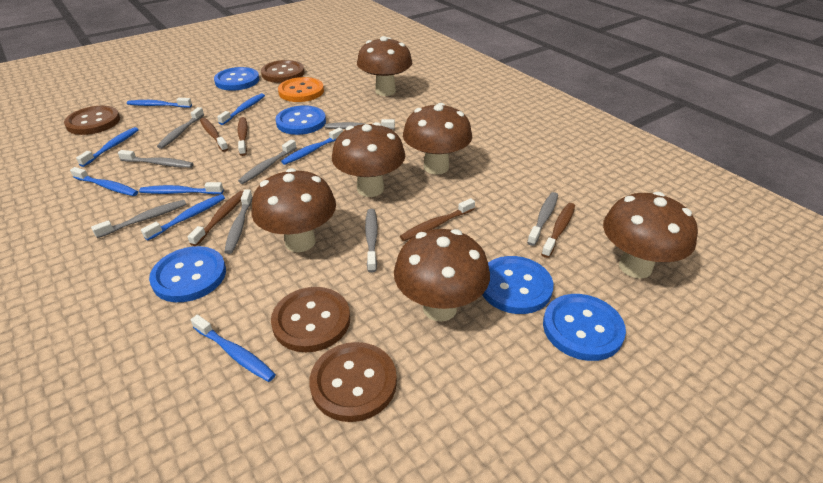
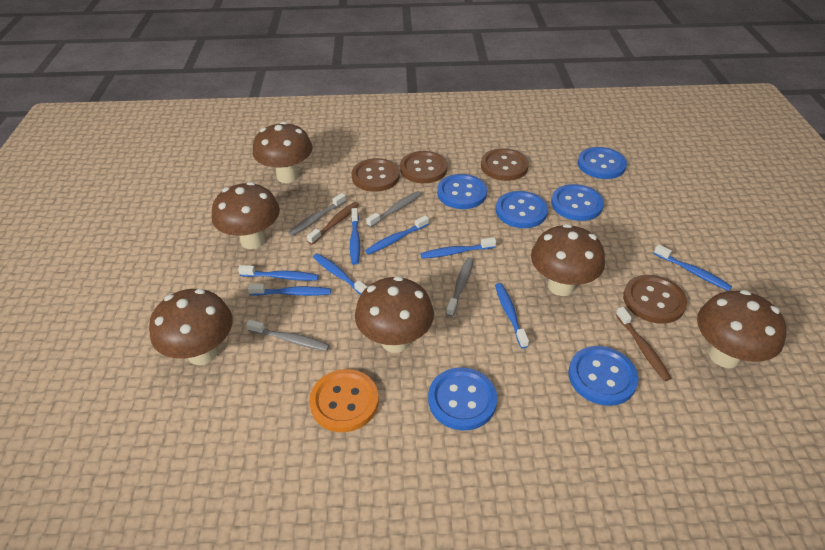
blue button: [149,246,226,302] [214,67,260,91] [275,105,326,135] [482,256,554,314] [543,294,626,361] = 5 -> [428,367,497,430] [437,174,487,209] [496,191,548,228] [551,184,604,221] [568,346,638,406] [578,147,627,179] = 6
brown toothbrush: [187,191,243,246] [200,118,228,152] [238,117,248,156] [400,198,475,241] [541,203,575,258] = 5 -> [307,202,359,245] [616,307,672,381] = 2
grey toothbrush: [91,200,187,238] [118,150,194,168] [157,107,204,149] [224,190,253,254] [238,139,297,184] [325,119,395,130] [365,209,378,273] [527,192,558,246] = 8 -> [246,320,330,351] [288,193,346,236] [366,191,422,228] [446,257,474,317] = 4

